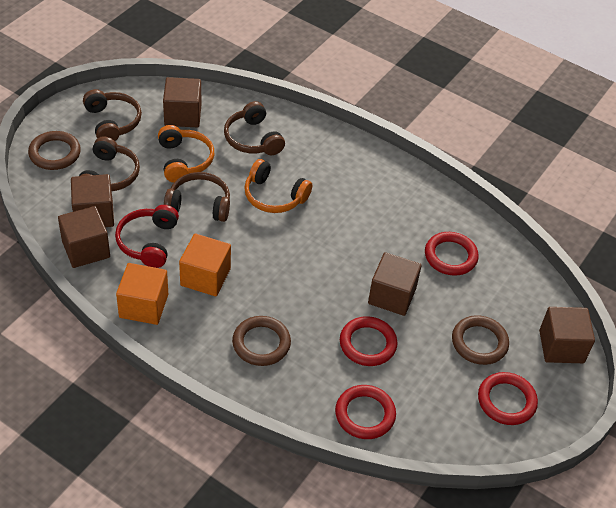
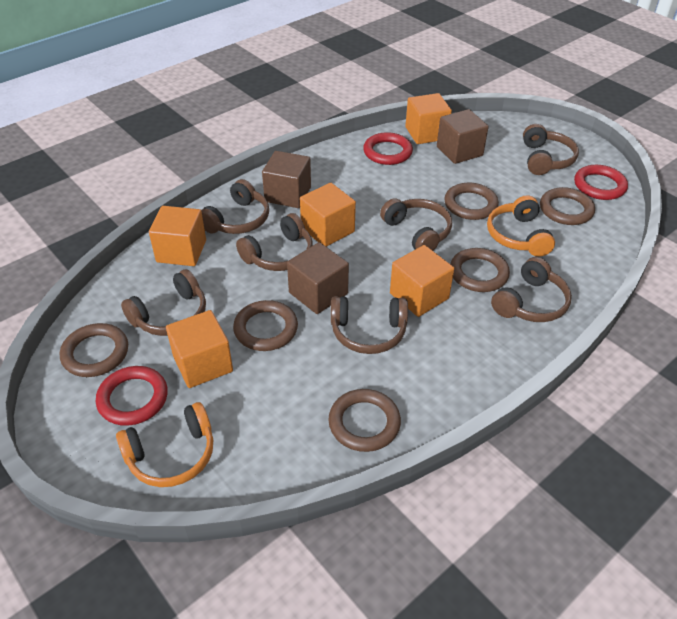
brown cube: [58,206,110,268] [71,174,114,227] [163,77,202,127] [368,252,422,316] [539,307,595,363] = 5 -> [262,151,311,208] [287,242,349,314] [437,109,489,164] = 3
brown headphones: [79,136,140,191] [83,89,142,141] [164,172,230,222] [224,101,285,155] = 4 -> [121,269,206,336] [201,179,269,234] [236,213,313,271] [331,296,408,354] [380,199,452,251] [491,257,572,322] [523,124,579,175] = 7
brown ring: [28,131,81,170] [232,316,291,366] [452,315,509,365] = 3 -> [60,323,128,377] [233,300,298,351] [328,389,401,452] [444,183,499,220] [450,248,510,292] [540,187,595,225] = 6
orange cube: [116,263,168,325] [179,234,231,296] = 2 -> [149,206,206,266] [166,310,233,388] [300,183,356,247] [390,245,454,317] [405,93,452,144] = 5
red headphones: [115,205,179,268] = 1 -> none = 0
red ring: [335,385,396,439] [340,316,398,366] [425,232,479,276] [478,372,538,425] = 4 -> [96,366,168,426] [363,132,413,165] [574,165,628,200] = 3

